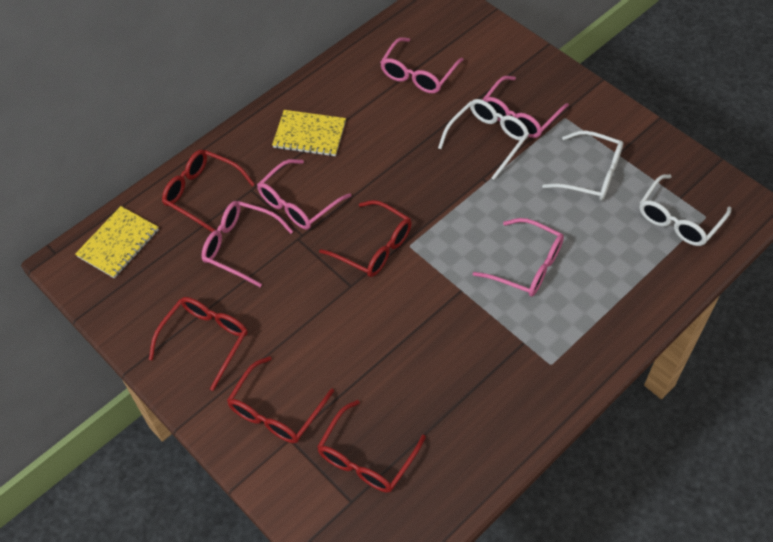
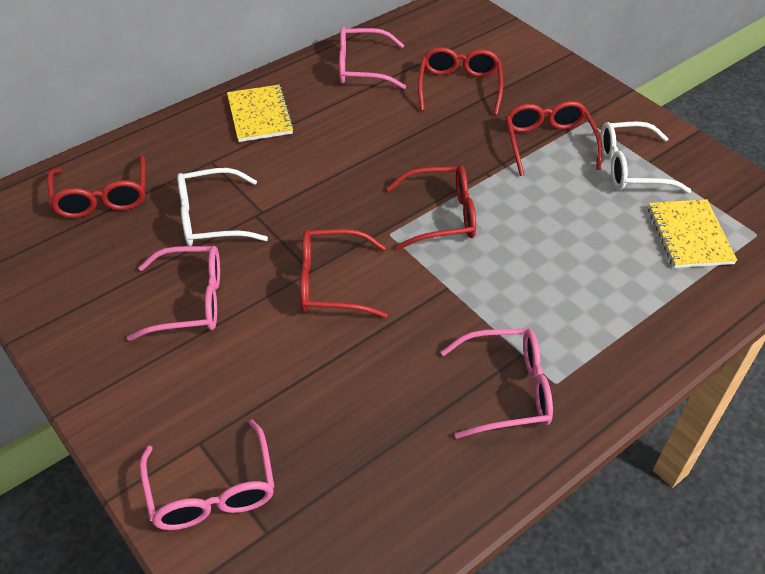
pink glasses: [201,201,293,287] [257,159,351,230] [380,37,464,93] [472,218,564,297] [482,76,569,138] = 5 -> [127,246,220,341] [139,420,274,530] [339,26,406,89] [441,329,553,438] = 4
white glasses: [438,99,529,180] [542,131,623,201] [639,174,731,246] = 3 -> [177,168,268,246] [600,121,692,193] = 2

